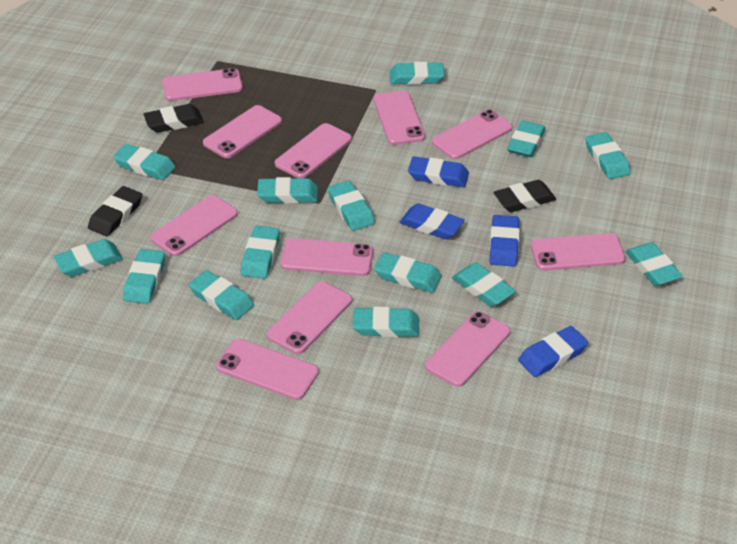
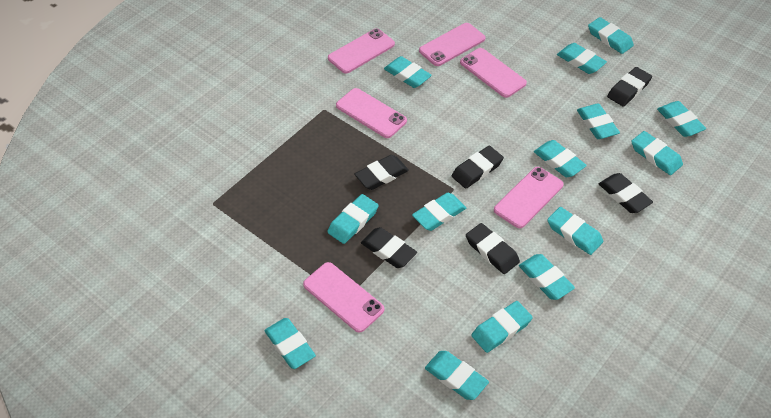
black eraser: [88,186,142,236] [144,104,204,133] [494,180,556,212] = 3 -> [354,155,409,190] [361,227,417,268] [452,146,504,189] [466,223,520,274] [599,173,653,213] [607,67,652,107] = 6
blue eraser: [399,203,464,239] [408,156,469,187] [489,215,520,267] [518,326,588,377] = 4 -> none = 0
pink phone: [150,195,238,256] [162,68,243,101] [203,105,282,158] [216,339,319,400] [267,281,352,354] [275,123,352,179] [280,238,373,276] [374,91,425,145] [425,311,511,387] [432,109,513,159] [531,233,626,271] = 11 -> [303,262,384,333] [328,28,395,74] [336,88,407,138] [419,23,485,66] [460,48,527,98] [494,167,564,228] = 6

